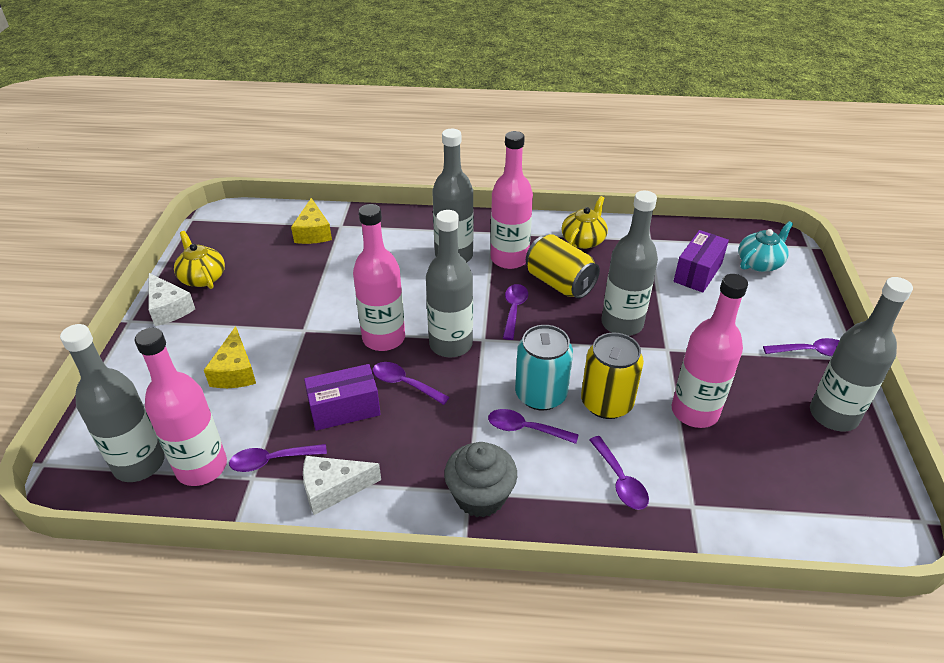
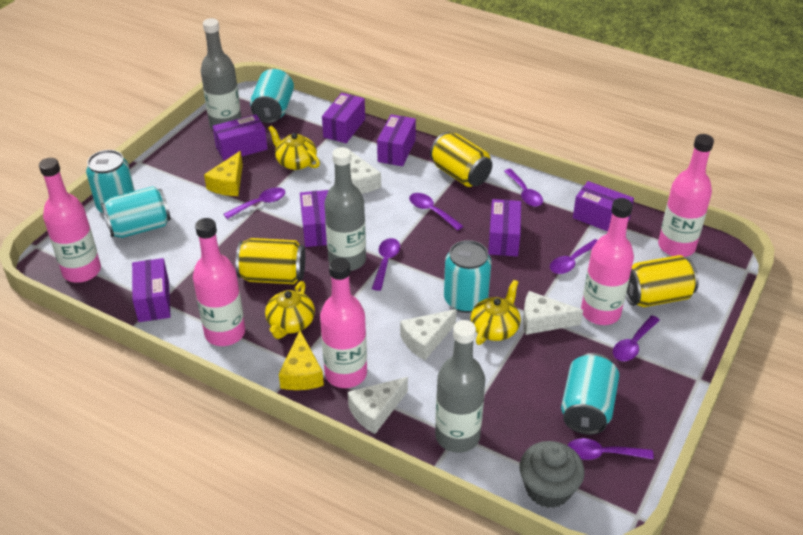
grey bottle: [60,324,165,482] [426,210,473,357] [432,129,474,262] [601,191,658,336] [810,277,913,431] = 5 -> [201,18,241,129] [324,147,366,271] [435,320,485,453] = 3
pink bottle: [135,328,227,486] [353,204,405,351] [491,131,533,269] [672,274,748,428] = 4 -> [39,158,101,283] [193,218,245,346] [320,258,367,388] [581,198,634,325] [658,134,714,257] = 5
purple box: [304,364,381,431] [674,230,729,293] = 2 -> [132,258,171,322] [213,114,268,161] [300,190,329,247] [322,93,365,143] [377,114,416,166] [488,199,521,256] [573,181,634,231] = 7
purple spoon: [229,444,327,472] [373,362,450,405] [488,409,579,444] [503,284,528,340] [589,436,649,510] [763,338,839,356] = 6 -> [223,187,285,219] [372,238,400,291] [409,193,463,231] [504,169,543,207] [550,239,598,274] [568,438,654,460] [613,315,660,361] = 7
turquoise can: [515,325,573,411] = 1 -> [86,150,135,213] [101,186,171,238] [250,69,294,123] [444,240,492,313] [561,353,619,435] = 5
turquoise teapot: [738,221,793,272] = 1 -> none = 0
white cheese: [148,273,195,326] [303,456,381,515] = 2 -> [348,377,408,434] [350,151,381,194] [400,309,457,360] [523,291,583,335] = 4
yellow can: [526,234,600,299] [581,333,644,419] = 2 -> [236,238,305,284] [430,132,492,187] [626,255,699,307] = 3
yellow teapot: [174,231,225,289] [562,196,608,249] = 2 -> [265,281,315,339] [268,126,320,170] [471,280,521,345] = 3

